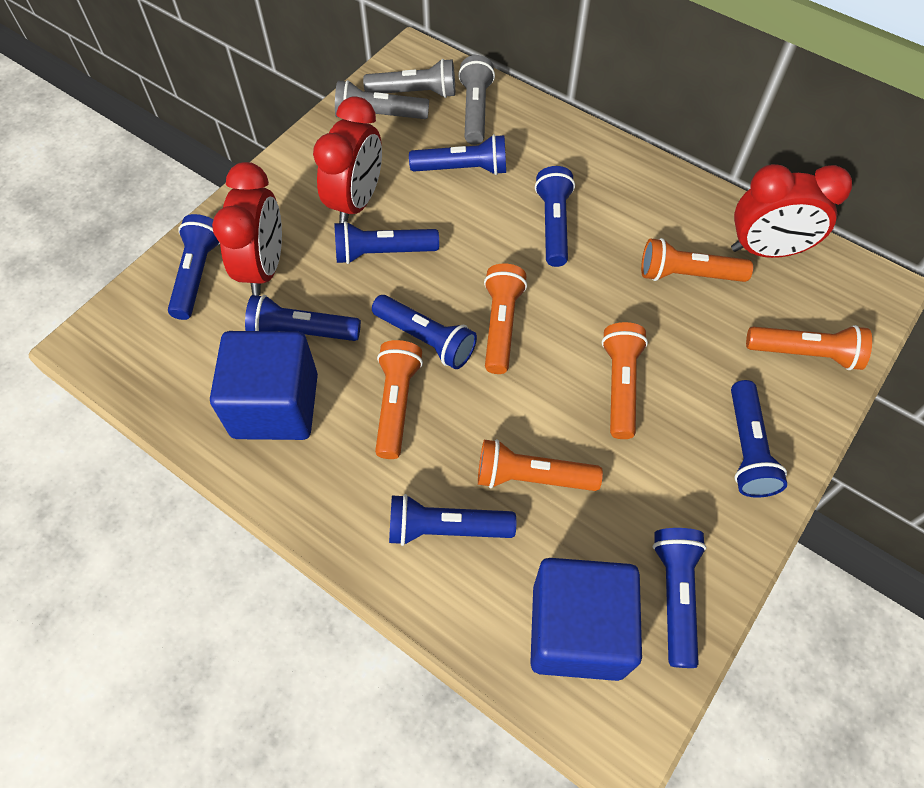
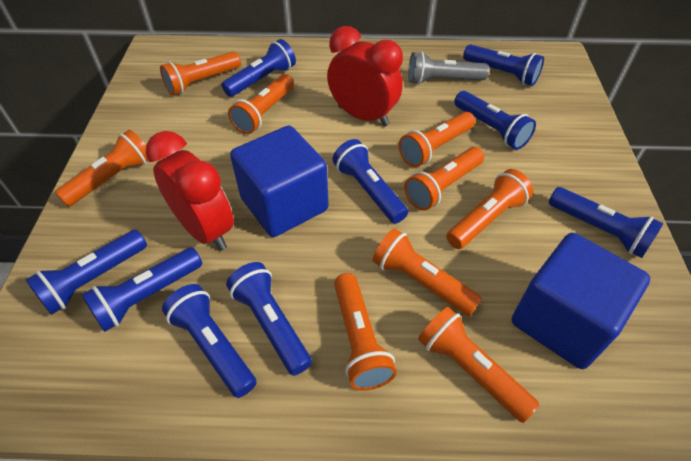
grey flashlight: [335,80,429,119] [363,59,455,98] [458,55,495,145] = 3 -> [408,51,489,85] = 1
orange flashlight: [375,340,423,459] [478,439,603,491] [484,263,527,374] [602,322,648,439] [641,238,753,282] [746,325,872,370] = 6 -> [55,130,148,207] [160,51,241,95] [228,74,294,134] [334,273,397,391] [373,228,482,316] [399,112,475,167] [404,147,484,210] [418,307,539,423] [446,169,533,249] = 9
red clock: [212,162,282,296] [313,96,382,223] [731,164,852,258] = 3 -> [146,131,234,251] [327,26,403,126] = 2

